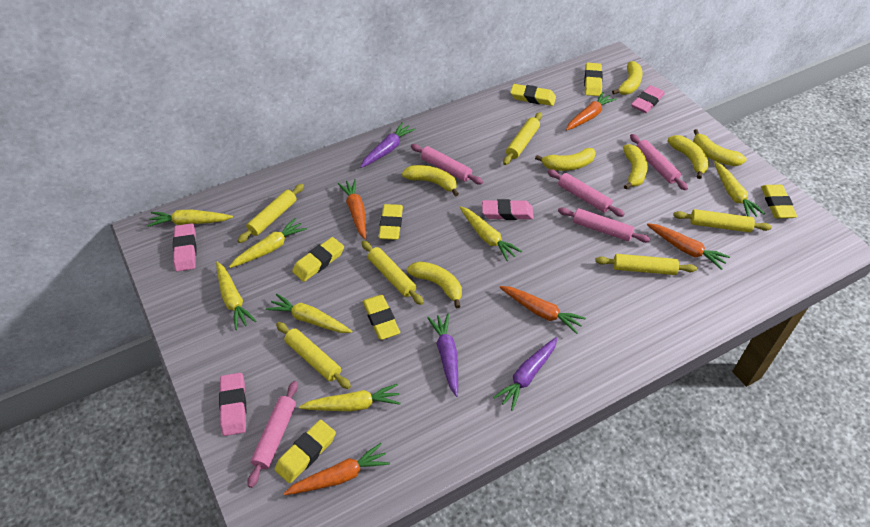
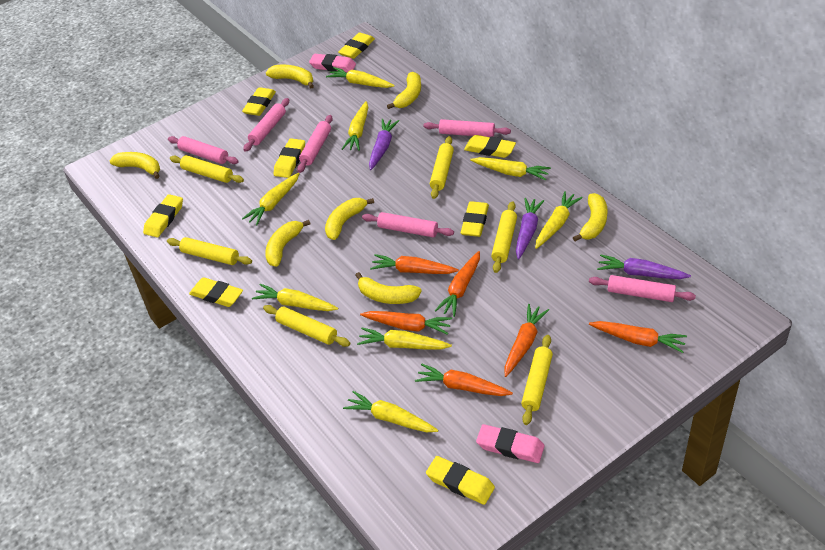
orange carrot: [283,443,390,495] [338,179,366,239] [500,286,586,334] [566,92,617,130] [647,223,730,270] = 5 -> [360,311,452,335] [370,254,459,274] [415,364,513,396] [435,251,480,317] [505,304,549,377] [589,321,687,353] = 6
pink eraser: [173,223,196,272] [219,373,246,436] [482,199,534,220] [631,85,665,113] = 4 -> [309,54,356,72] [476,424,545,463] = 2
pink rolling pin: [248,381,298,488] [411,144,483,185] [547,169,625,217] [558,207,650,243] [630,134,688,191] = 5 -> [168,136,239,164] [243,98,289,152] [297,115,333,173] [362,212,454,237] [423,119,511,137] [589,275,696,302] = 6
yellow carrot: [147,209,233,227] [216,262,256,330] [229,218,307,268] [266,294,352,333] [299,384,401,411] [460,206,522,262] [714,161,765,217] = 7 -> [242,172,300,225] [252,284,338,311] [326,67,395,88] [342,101,368,151] [343,391,439,432] [357,328,452,350] [470,157,551,181] [535,191,583,249] = 8
yellow eraser: [275,420,336,484] [292,237,344,282] [363,295,400,340] [379,204,403,240] [510,84,556,106] [584,63,603,96] [761,185,797,219] = 7 -> [143,194,183,237] [189,277,243,307] [242,87,276,116] [274,139,305,178] [338,33,375,59] [426,456,495,505] [460,201,489,237] [464,135,516,158] = 8

